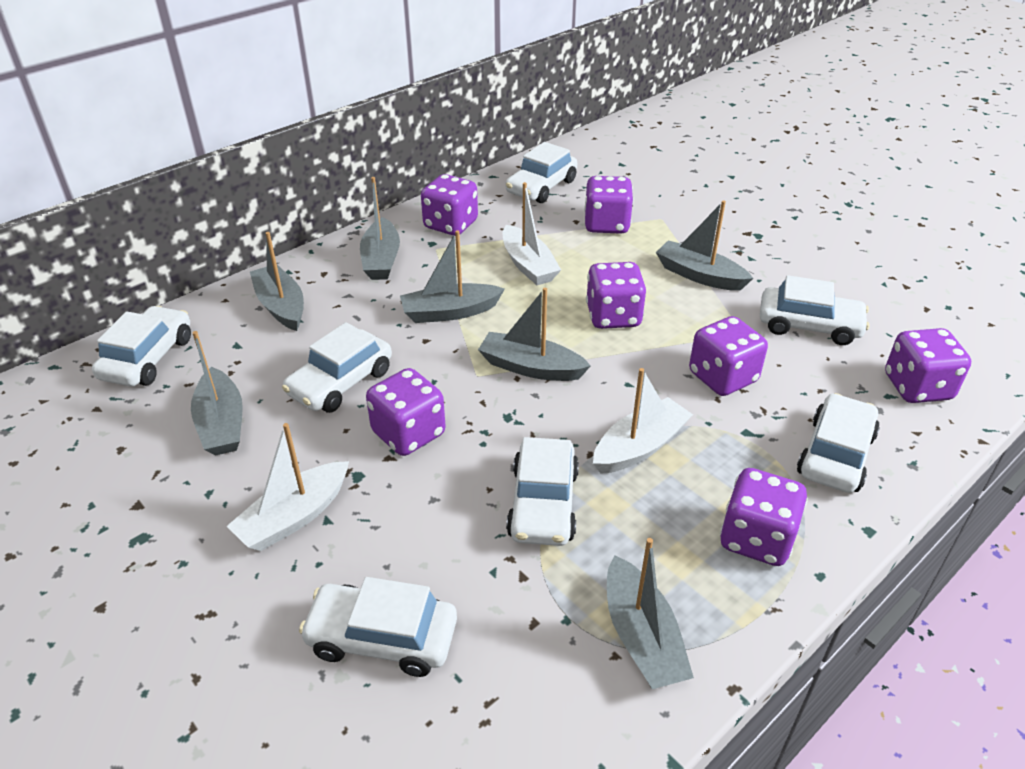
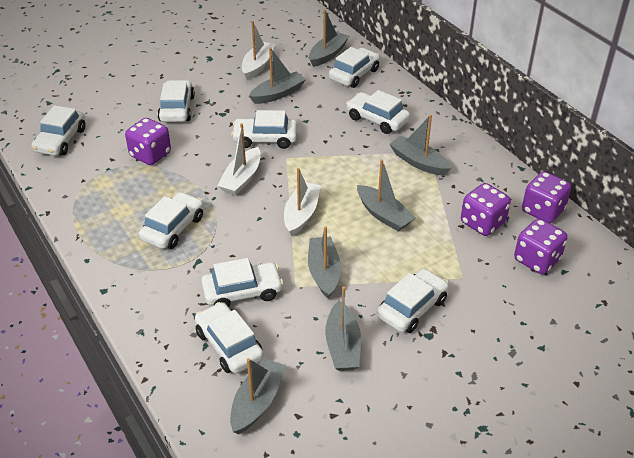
purple dice: [366,368,446,456] [421,174,478,236] [584,176,634,234] [586,262,646,329] [689,316,768,396] [720,468,808,566] [885,328,971,403] = 7 -> [125,118,171,165] [461,183,511,236] [514,219,567,274] [522,171,571,223] = 4
white car: [92,306,191,386] [282,322,392,413] [299,577,457,677] [506,142,577,203] [506,437,579,546] [760,275,870,345] [797,393,880,493] = 7 -> [31,105,86,156] [139,192,204,249] [157,80,195,122] [195,302,264,373] [201,258,283,307] [231,110,297,149] [329,47,380,88] [346,90,410,134] [377,269,449,333] = 9

